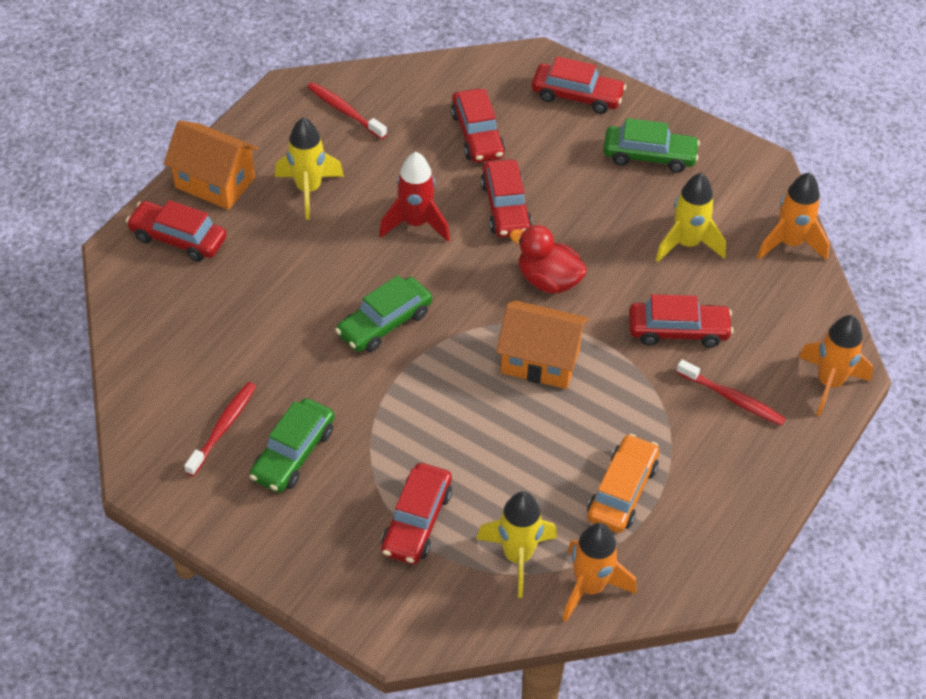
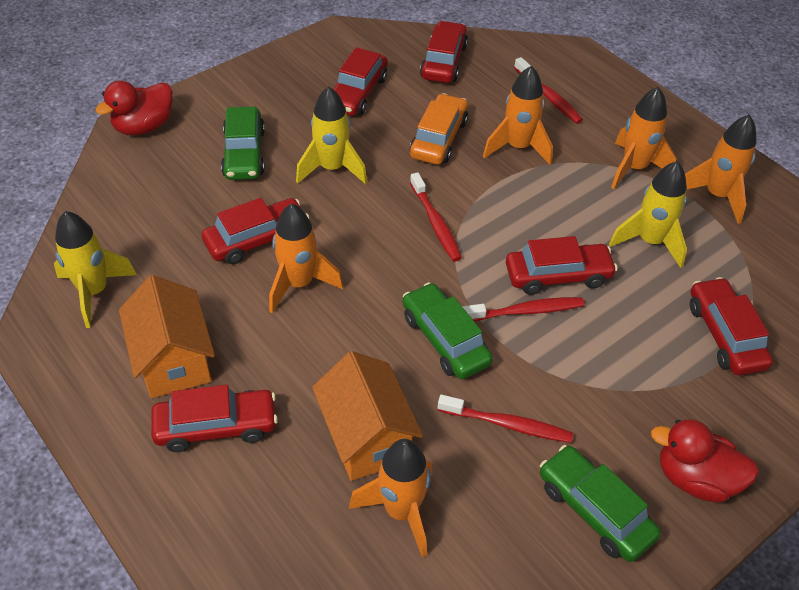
orange rocket: [563,523,637,622] [757,172,830,260] [799,315,873,416] = 3 -> [269,203,343,313] [349,439,433,558] [483,66,553,165] [611,87,676,189] [685,115,757,224] = 5
red duck: [509,225,587,294] = 1 -> [95,80,172,136] [651,419,759,503] = 2
red rocket: [379,152,450,242] = 1 -> none = 0
red toothbrush: [184,382,256,476] [307,82,387,139] [676,359,786,426] = 3 -> [410,172,462,261] [438,395,573,443] [463,297,584,321] [514,57,583,124] = 4

